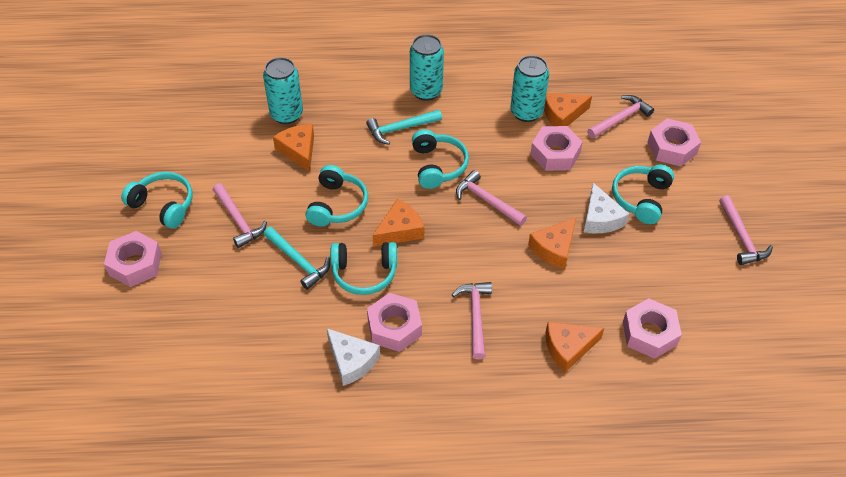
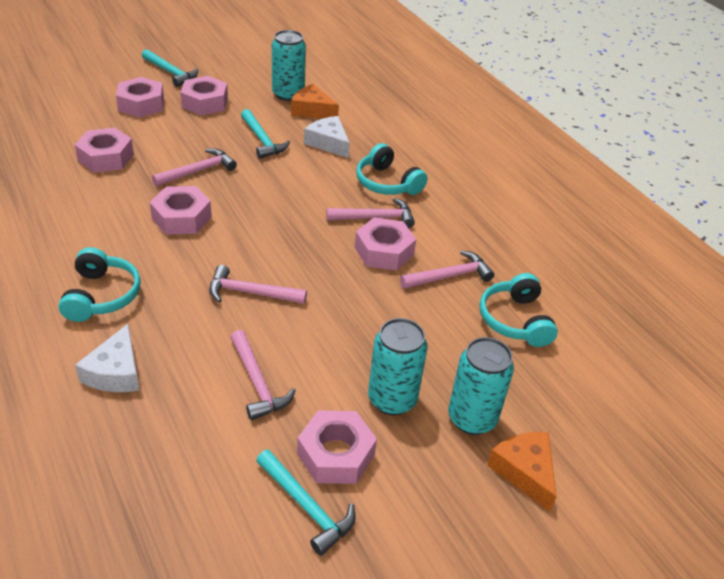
orange cheese: [273,124,314,172] [373,199,424,247] [528,218,576,269] [544,93,592,126] [546,322,604,372] = 5 -> [291,84,339,118] [487,432,557,512] = 2
pink nut: [104,231,162,287] [367,293,422,352] [530,126,583,171] [623,299,682,359] [648,118,701,166] = 5 -> [75,128,134,173] [116,77,164,118] [150,186,212,235] [180,76,228,116] [297,410,377,484] [355,217,416,270] = 6
turquoise hammer: [263,227,330,290] [366,110,442,145] = 2 -> [142,49,198,87] [241,109,290,159] [256,449,356,556] = 3
turquoise headphones: [121,172,193,229] [306,165,368,227] [330,242,397,295] [412,129,469,189] [612,164,674,224] = 5 -> [58,247,141,322] [356,143,428,195] [480,273,558,347] = 3

